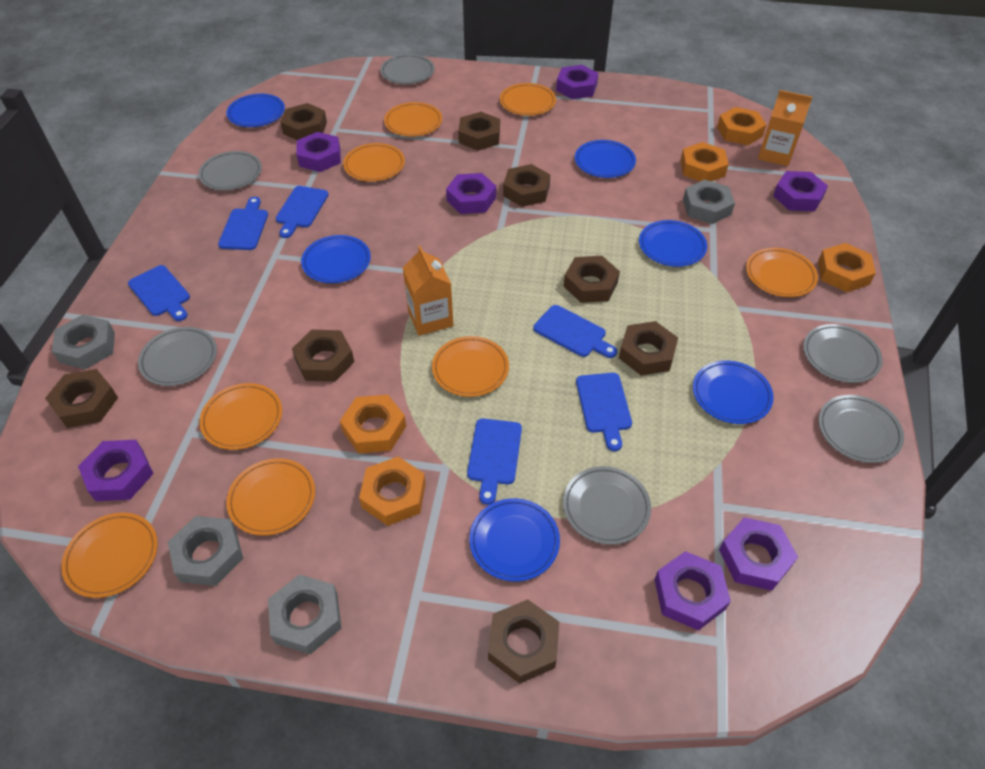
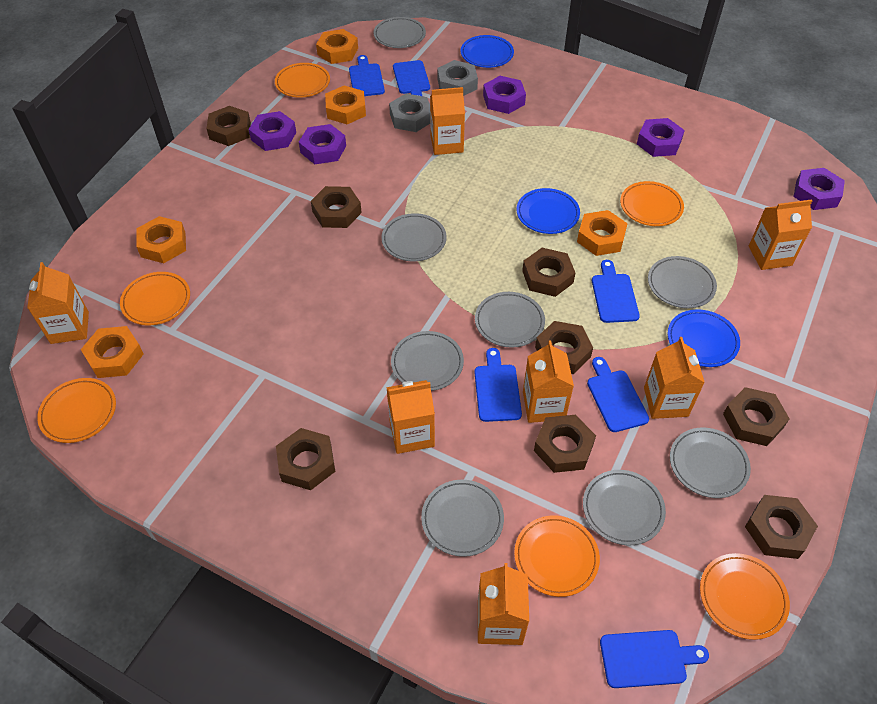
blue plate: [226,94,285,127] [301,235,371,283] [469,498,560,581] [575,140,636,178] [639,220,707,267] [693,360,774,424] = 6 -> [461,35,514,68] [517,188,580,234] [668,309,740,367] = 3
grey nut: [52,315,115,369] [168,516,244,586] [268,574,342,654] [683,180,735,224] = 4 -> [389,93,430,132] [437,60,478,96] = 2
grey plate: [138,327,217,386] [198,151,262,190] [380,54,434,84] [563,466,651,545] [803,324,883,383] [818,395,904,463] = 6 -> [374,17,426,48] [381,213,447,261] [391,331,464,391] [421,480,504,557] [475,292,545,348] [583,470,666,545] [648,256,717,308] [670,428,751,498] = 8
orange carton: [403,246,453,336] [758,90,812,166] = 2 -> [27,262,89,344] [386,380,435,454] [430,87,465,155] [478,563,529,645] [523,340,574,423] [644,337,705,419] [749,199,812,270] = 7
orange plate: [61,513,158,598] [199,383,282,450] [226,458,315,536] [343,143,405,182] [384,102,442,137] [432,336,509,397] [500,83,556,116] [746,248,818,297] = 8 -> [37,378,116,443] [120,272,190,326] [275,63,330,98] [514,515,600,597] [620,181,684,226] [700,553,790,640] = 6
purple nut: [78,440,154,501] [296,132,341,172] [446,173,496,214] [556,65,598,99] [654,551,731,631] [719,517,798,591] [773,171,828,211] = 7 -> [249,111,296,151] [299,124,346,164] [483,76,526,114] [637,118,685,157] [793,168,845,210] = 5

